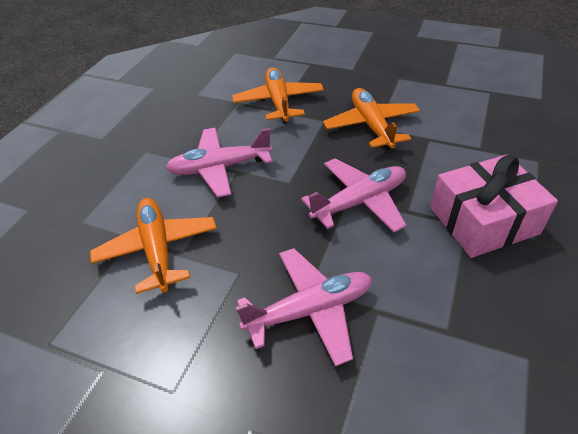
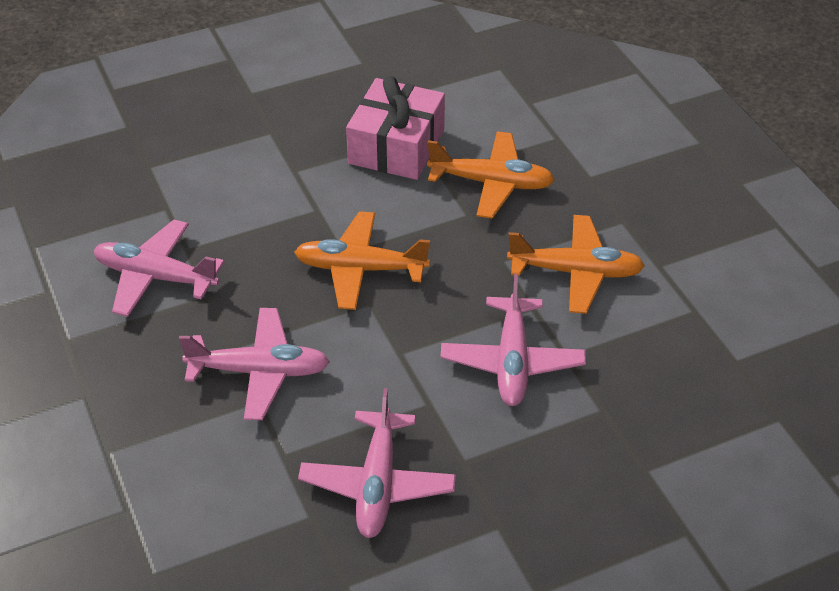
pink plane: [166,128,272,198] [236,248,372,367] [301,158,406,233] = 3 -> [94,220,225,317] [179,308,330,420] [298,388,456,538] [440,274,586,406] = 4

